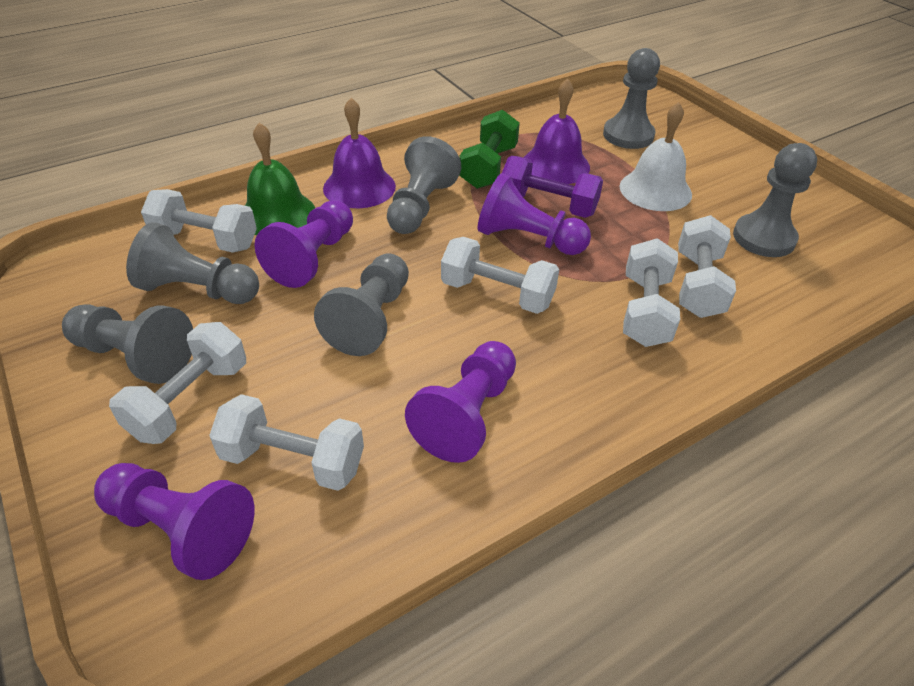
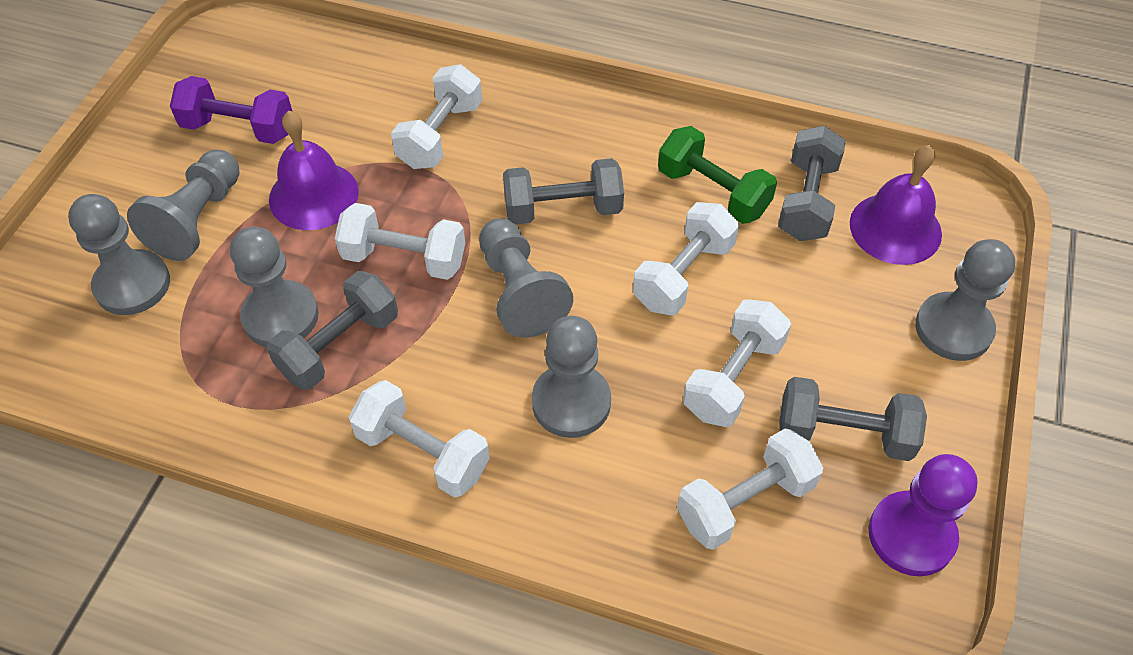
green bell: [245,123,315,235] = 1 -> none = 0
grey dumbbell: none = 0 -> [267,271,398,390] [503,158,624,225] [778,125,846,241] [779,377,927,461] = 4
purple pawn: [94,463,255,580] [254,200,353,288] [405,341,516,463] [478,173,591,255] = 4 -> [868,454,978,576] = 1
white bell: [620,102,692,211] = 1 -> none = 0

